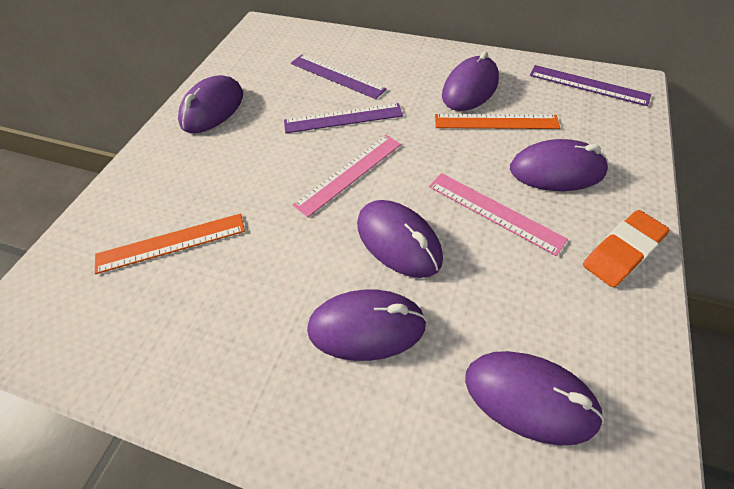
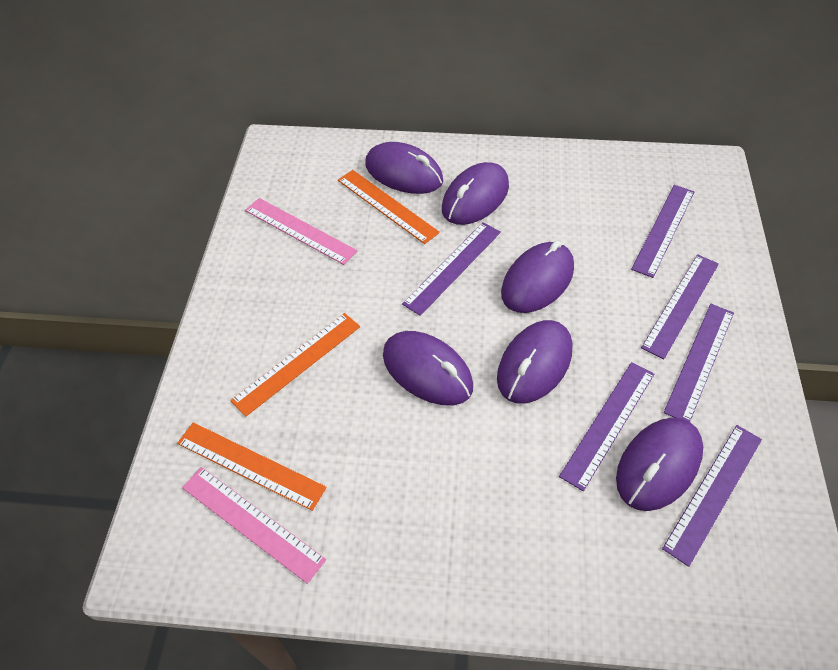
orange eraser: [583,210,669,287] = 1 -> none = 0
orange ruler: [95,213,245,274] [435,114,560,129] = 2 -> [177,423,327,511] [230,313,360,417] [338,170,440,244] = 3
purple ruler: [284,103,403,133] [291,55,386,99] [530,65,651,106] = 3 -> [402,222,501,316] [559,362,654,491] [631,185,694,278] [641,254,719,359] [662,425,762,567] [664,304,734,422] = 6

